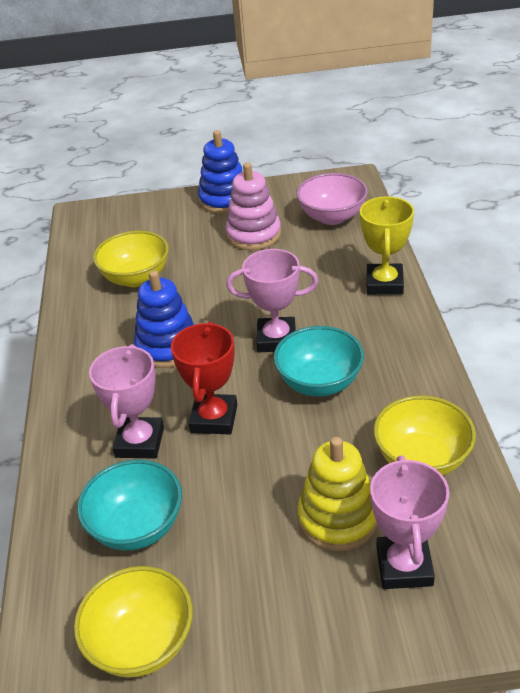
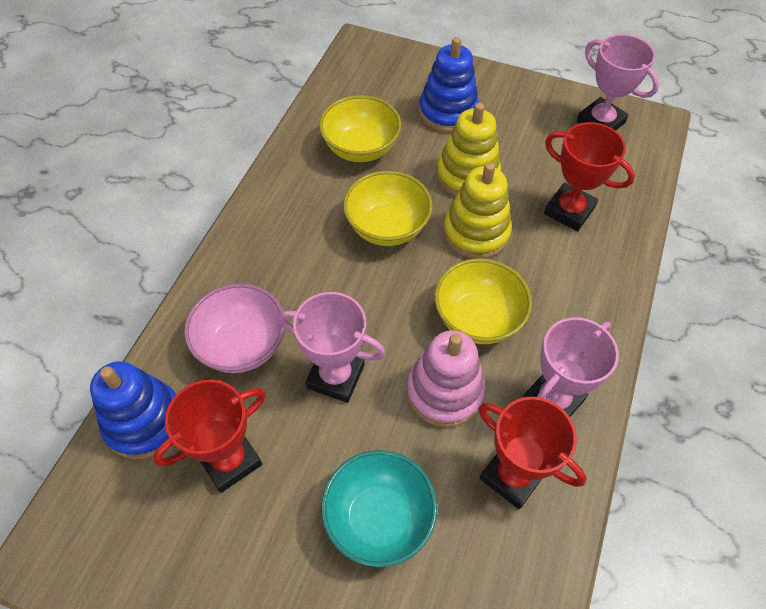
red trophy: [171,322,237,434] = 1 -> [153,379,266,493] [478,397,586,509] [544,122,635,231] = 3
turquoise bowl: [77,460,182,551] [273,326,364,397] = 2 -> [321,450,437,567] = 1
yellow stacking toy: [297,437,378,551] = 1 -> [436,103,501,196] [443,162,512,259] = 2
yellow trophy: [360,196,414,295] = 1 -> none = 0

